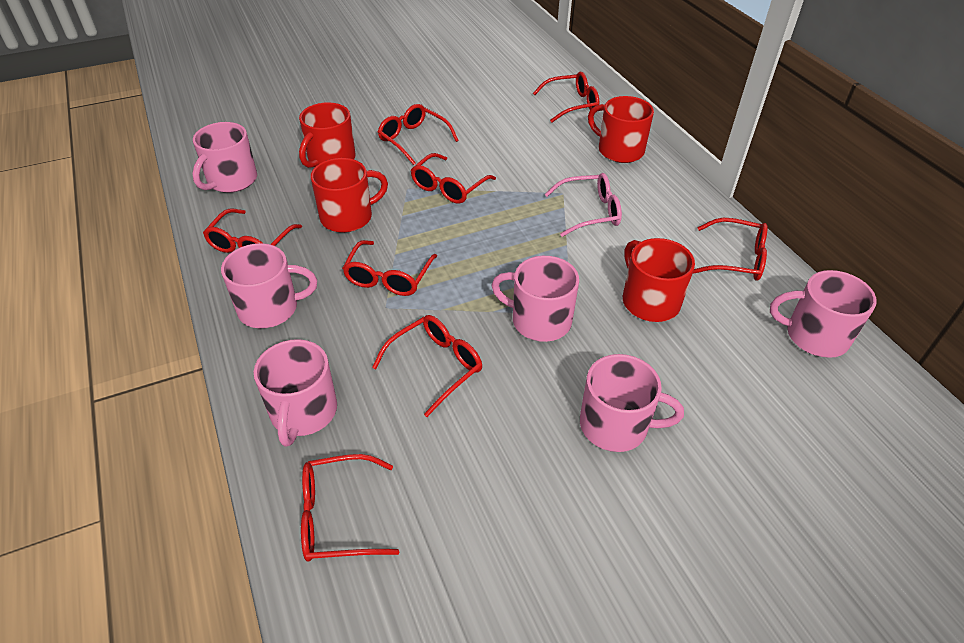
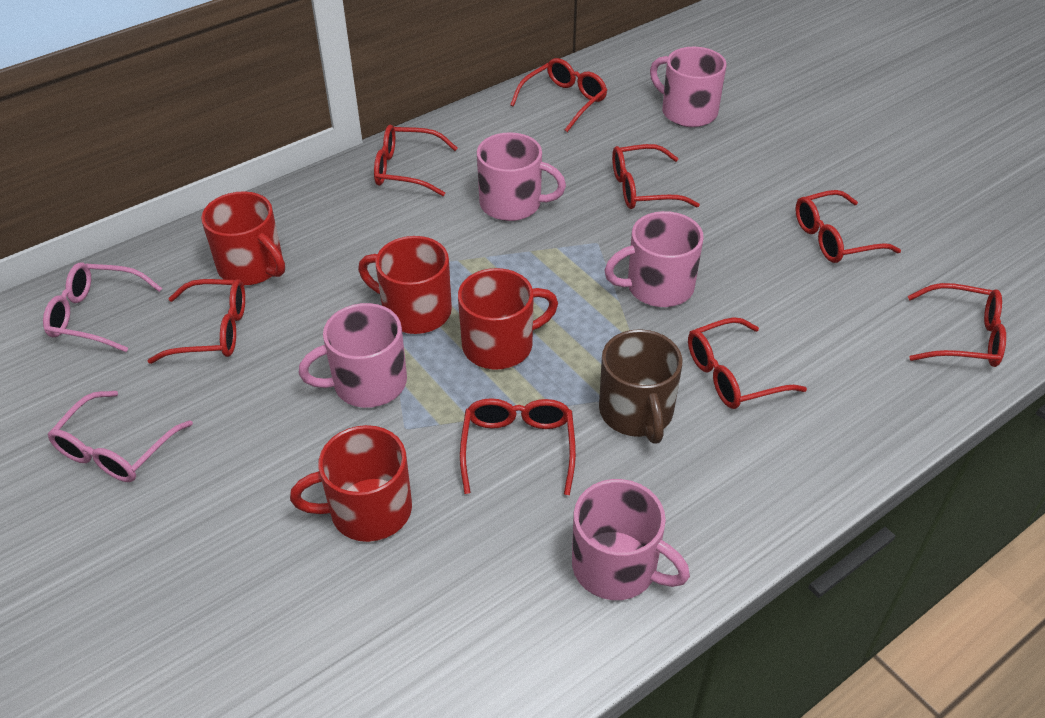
brown mug: none = 0 -> [599,329,682,444] = 1
pink glasses: [545,173,622,237] = 1 -> [43,263,162,352] [47,391,193,482] = 2
pink mug: [192,122,257,193] [221,243,317,328] [254,339,337,447] [491,256,579,342] [580,354,684,452] [770,270,877,358] = 6 -> [299,303,407,408] [477,132,566,221] [572,479,690,600] [604,211,704,307] [650,47,726,127] = 5

